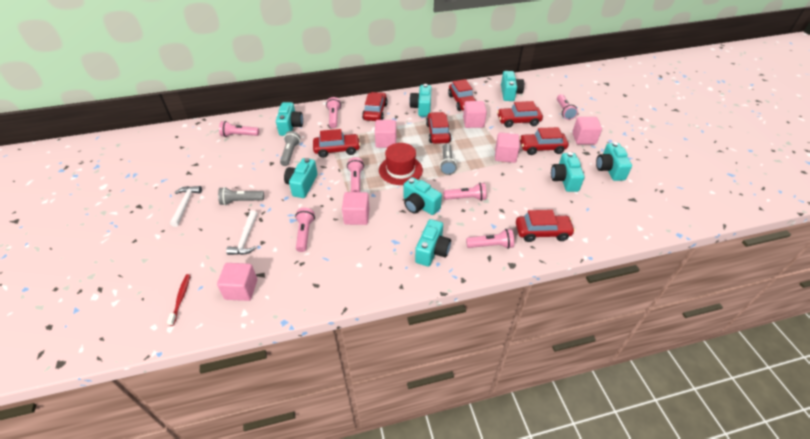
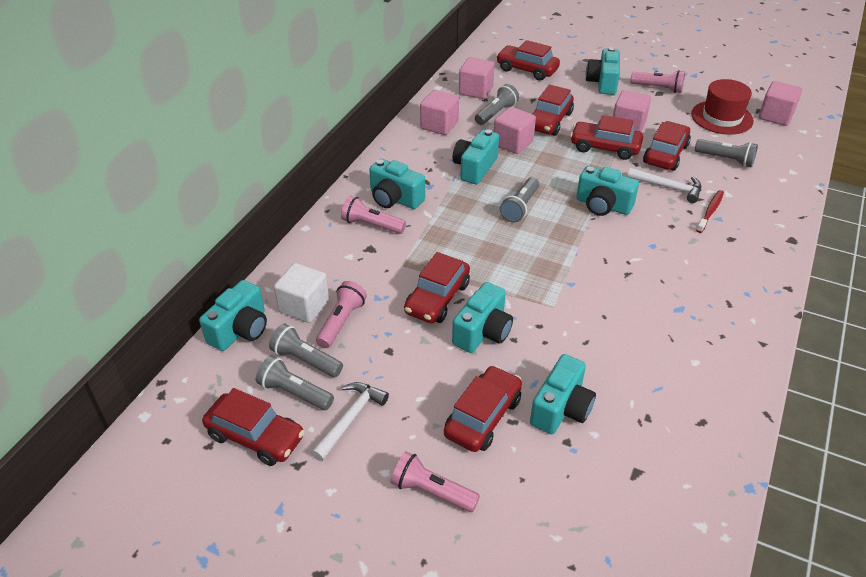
grey flashlight: [218,187,264,205] [280,131,300,166] [440,143,457,175] = 3 -> [256,356,334,410] [269,324,343,377] [475,84,519,125] [500,177,539,222] [695,139,758,168] = 5
pink cube: [217,263,257,301] [342,192,370,225] [375,120,396,148] [463,101,487,128] [495,132,520,163] [572,117,602,145] = 6 -> [420,90,459,135] [459,57,495,99] [494,107,536,154] [613,90,651,132] [759,81,802,126] = 5
pink flashlight: [219,121,259,137] [295,208,315,252] [326,97,341,128] [347,157,364,192] [443,183,487,201] [466,229,514,249] [557,94,578,120] = 7 -> [316,281,367,348] [341,196,406,234] [391,451,480,512] [631,70,685,93] = 4
turquoise camera: [276,102,303,136] [284,158,318,198] [404,177,442,215] [409,84,432,117] [415,219,451,267] [501,71,524,101] [551,152,585,192] [596,142,632,181] = 8 -> [199,280,267,351] [369,159,425,209] [452,129,499,184] [452,282,513,353] [530,354,596,434] [576,166,639,216] [586,47,620,95] = 7
white cube: none = 0 -> [274,263,329,323] = 1

